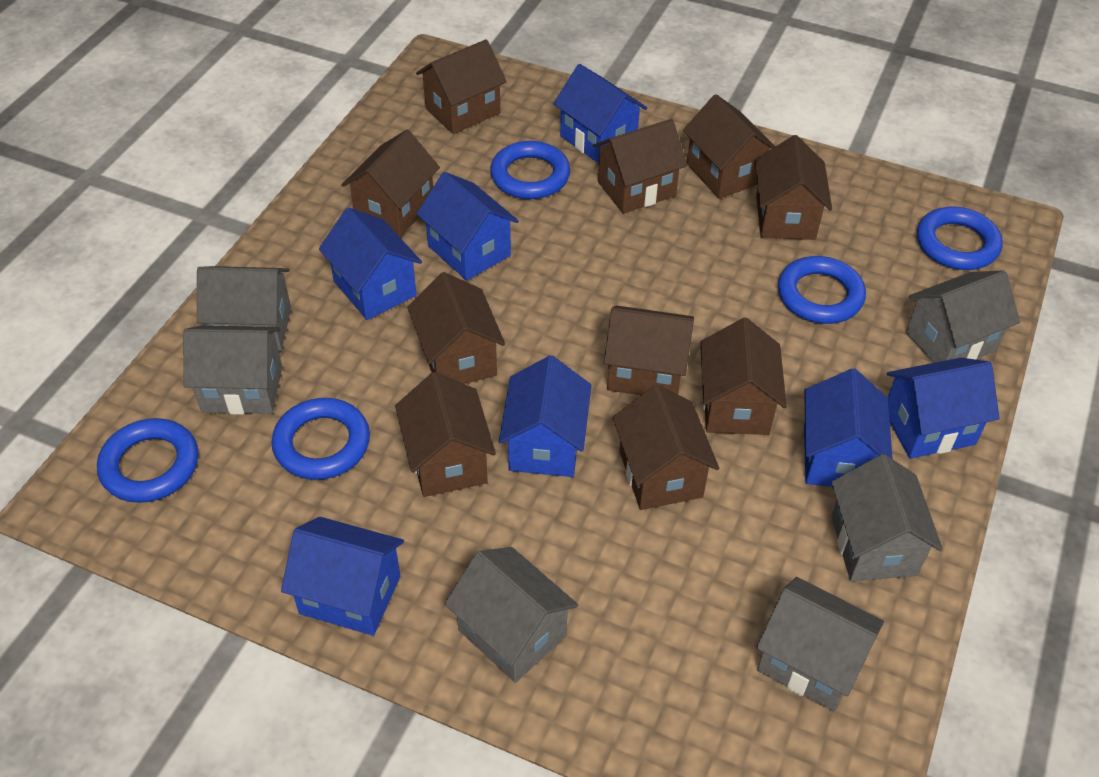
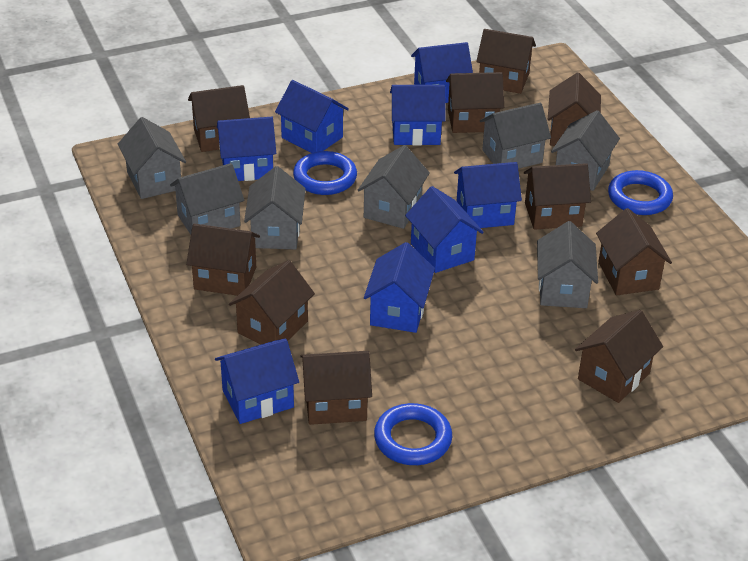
blue house: [281,517,404,636] [319,207,422,320] [417,172,519,281] [499,355,592,477] [553,64,647,164] [804,368,893,487] [887,358,999,459] = 7 -> [215,339,299,424] [217,117,276,181] [275,80,349,153] [364,242,435,333] [390,85,446,145] [405,186,484,273] [411,42,473,103] [454,162,522,228] = 8
blue ring: [97,418,198,503] [271,398,370,480] [490,141,570,199] [778,256,866,324] [917,207,1003,270] = 5 -> [293,151,357,195] [374,403,452,465] [608,170,673,215] = 3
grey house: [183,325,282,415] [197,266,291,351] [445,547,578,683] [756,577,884,712] [831,454,943,581] [906,270,1020,363] = 6 -> [118,117,186,199] [170,163,244,235] [244,166,306,250] [358,145,430,229] [480,103,551,169] [537,221,598,308] [551,110,620,191] = 7

